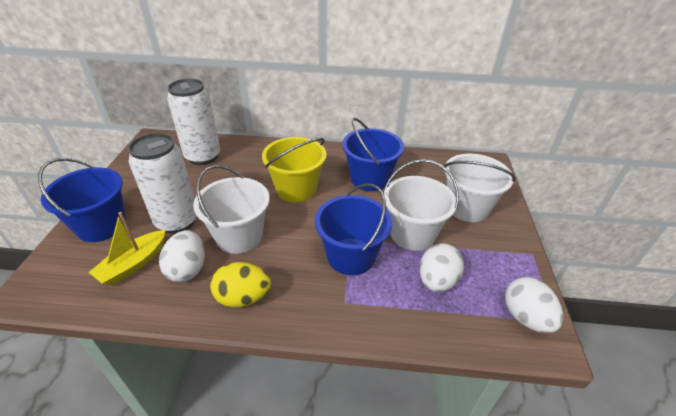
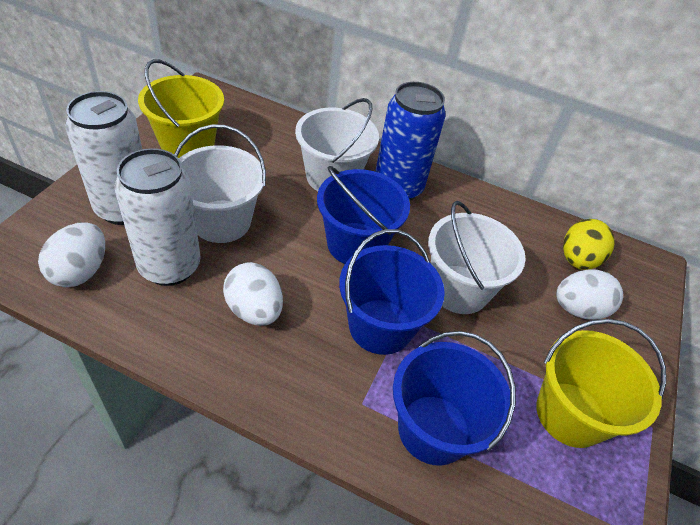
blue can: none = 0 -> [375,82,445,201] = 1
yellow boat: [88,212,166,286] = 1 -> none = 0
yellow bucket: [262,137,326,202] = 1 -> [138,59,224,158] [536,319,666,448] = 2

